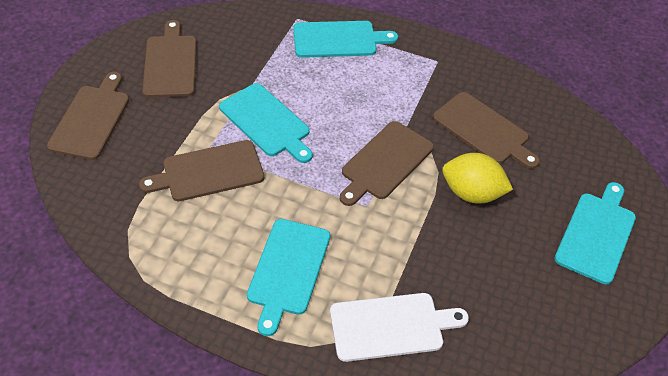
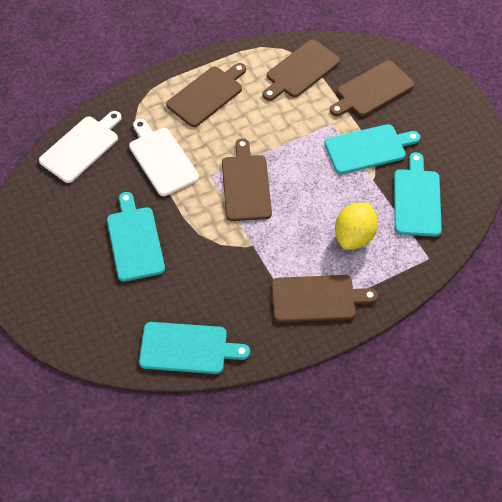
white cutting board: [330,293,469,362] = 1 -> [39,111,122,183] [129,119,199,196] = 2

